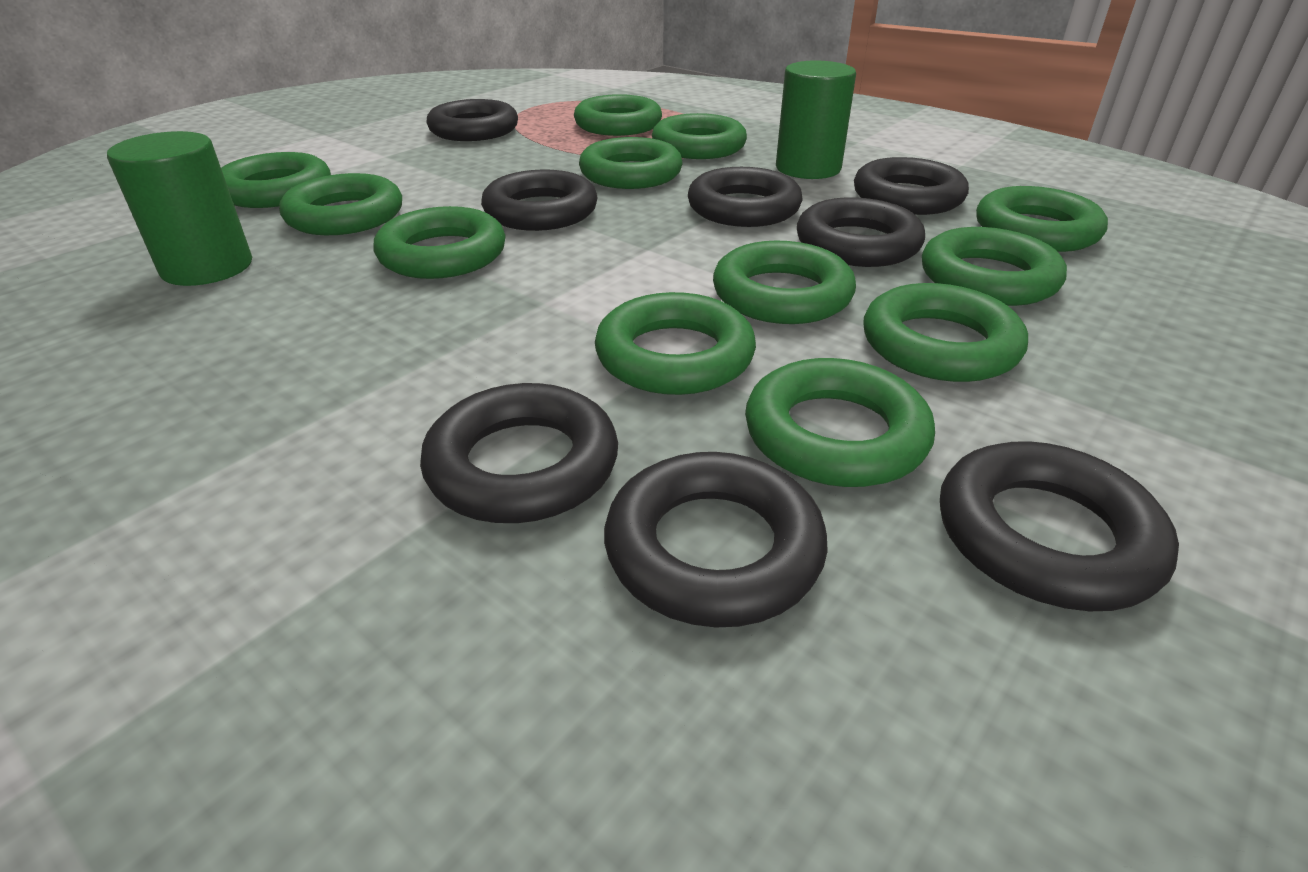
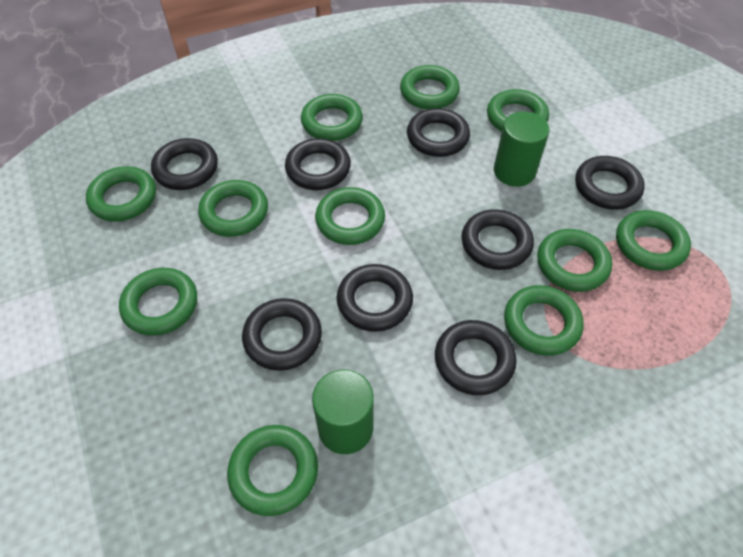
green ring: [221,152,331,208] [279,173,402,235] [374,206,506,279] [574,94,662,136] [579,137,683,189] [595,292,756,395] [652,113,747,159] [713,241,856,324] [745,358,935,487] [864,283,1028,382] [922,227,1067,306] [976,186,1108,252] = 12 -> [86,166,156,222] [119,268,197,336] [198,180,268,237] [227,425,318,516] [301,94,363,141] [315,187,385,245] [400,65,460,109] [487,89,549,131] [504,285,584,356] [537,229,612,292] [616,210,691,271] = 11

